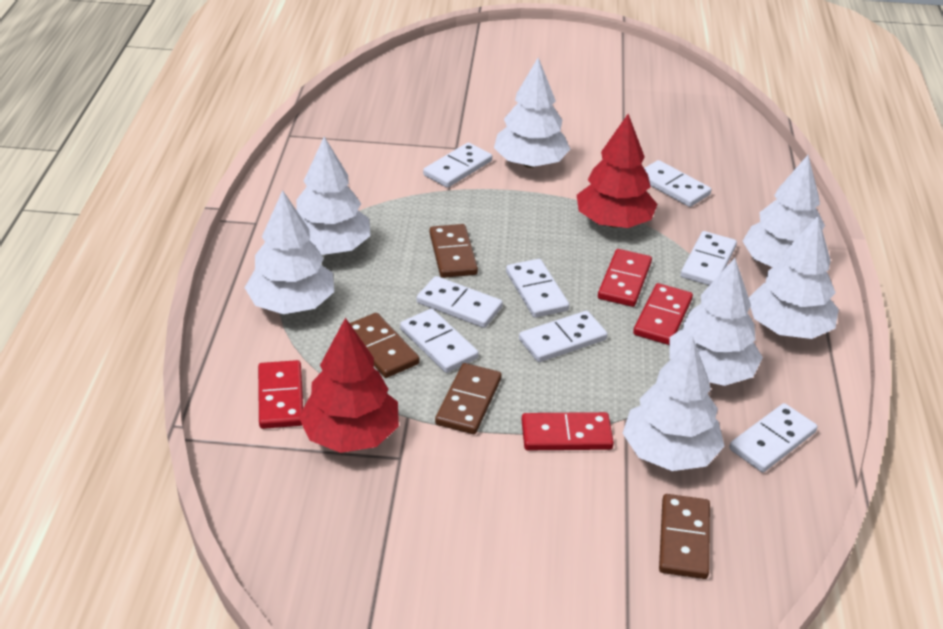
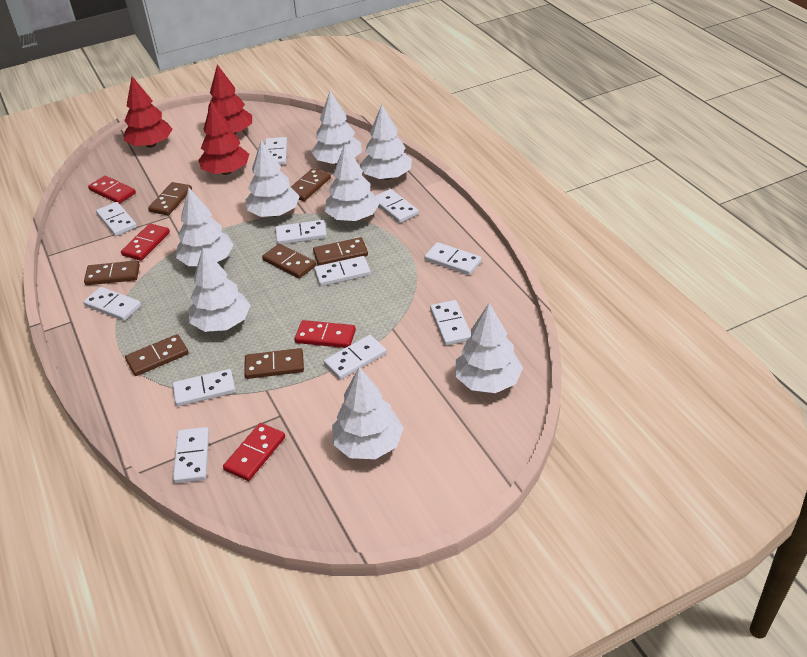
brown domino: [350,313,420,378] [429,224,478,278] [435,363,502,434] [659,494,710,579] = 4 -> [84,260,140,285] [125,334,189,376] [148,182,192,215] [245,348,304,379] [262,244,316,279] [291,168,331,201] [313,237,368,266] = 7
red tree: [299,318,399,453] [577,114,658,228] = 2 -> [124,76,173,148] [198,101,249,175] [208,64,252,135] = 3
white domino: [400,309,479,373] [417,276,503,328] [423,142,492,188] [506,259,569,318] [519,311,607,362] [644,160,711,207] [681,231,737,285] [729,403,817,472] = 8 -> [83,287,141,321] [96,202,137,236] [172,369,236,406] [173,427,209,483] [265,137,287,165] [275,220,327,244] [314,256,371,286] [324,335,387,380] [376,189,419,223] [424,242,482,275] [430,300,471,346] = 11
white tree: [245,190,334,314] [297,137,370,255] [494,57,570,168] [623,336,725,471] [670,258,763,386] [742,155,825,267] [749,216,839,339] = 7 -> [176,187,234,266] [188,248,250,332] [246,140,300,217] [311,91,362,165] [325,144,380,221] [332,367,404,459] [360,105,412,180] [455,303,523,393] = 8

